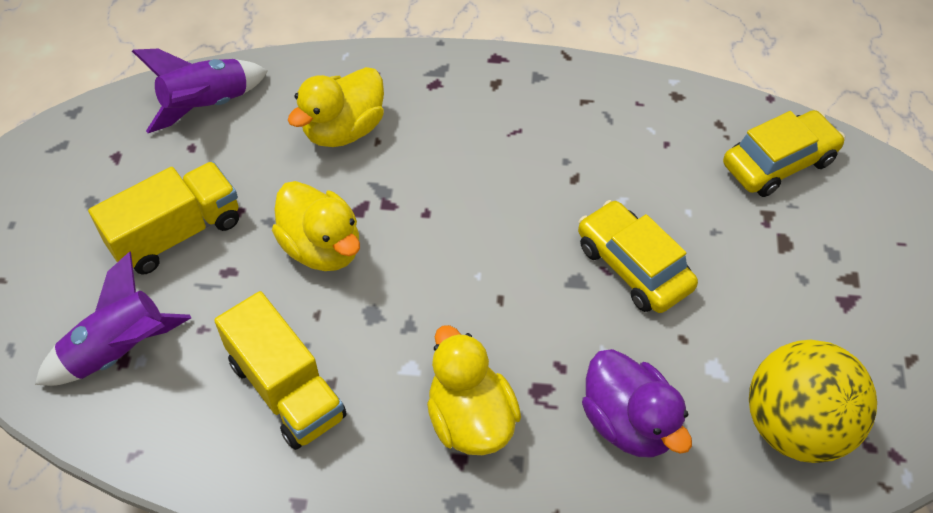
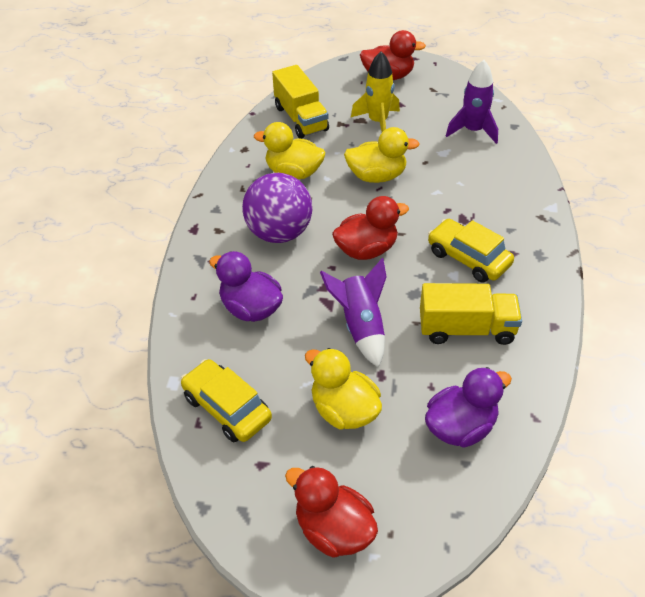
purple ball: none = 0 -> [242,173,312,243] = 1
purple duck: [582,349,692,458] = 1 -> [209,251,283,322] [425,367,512,448] = 2
red duck: none = 0 -> [285,466,378,558] [332,196,409,260] [360,30,426,80] = 3
yellow ball: [749,340,877,463] = 1 -> none = 0
yellow rocket: none = 0 -> [351,52,400,132] = 1

